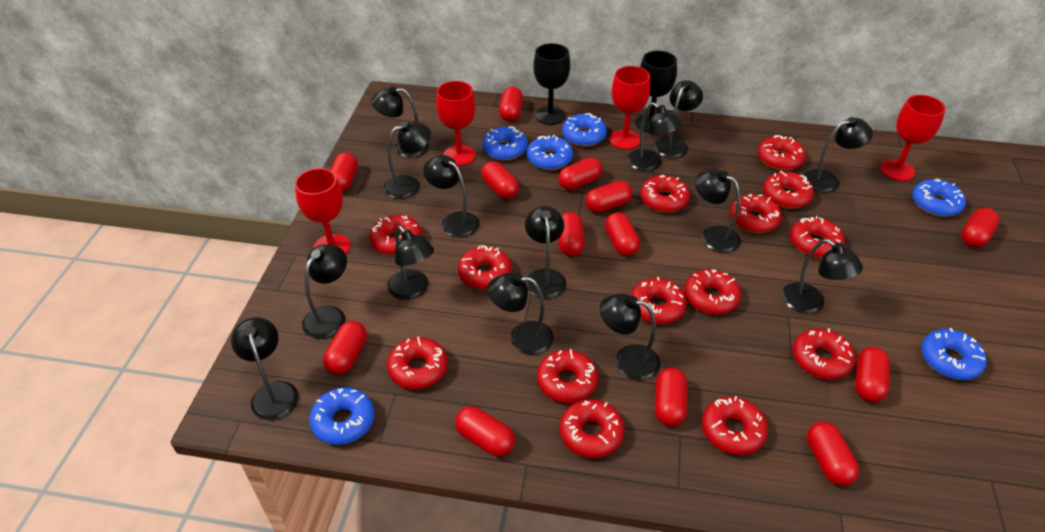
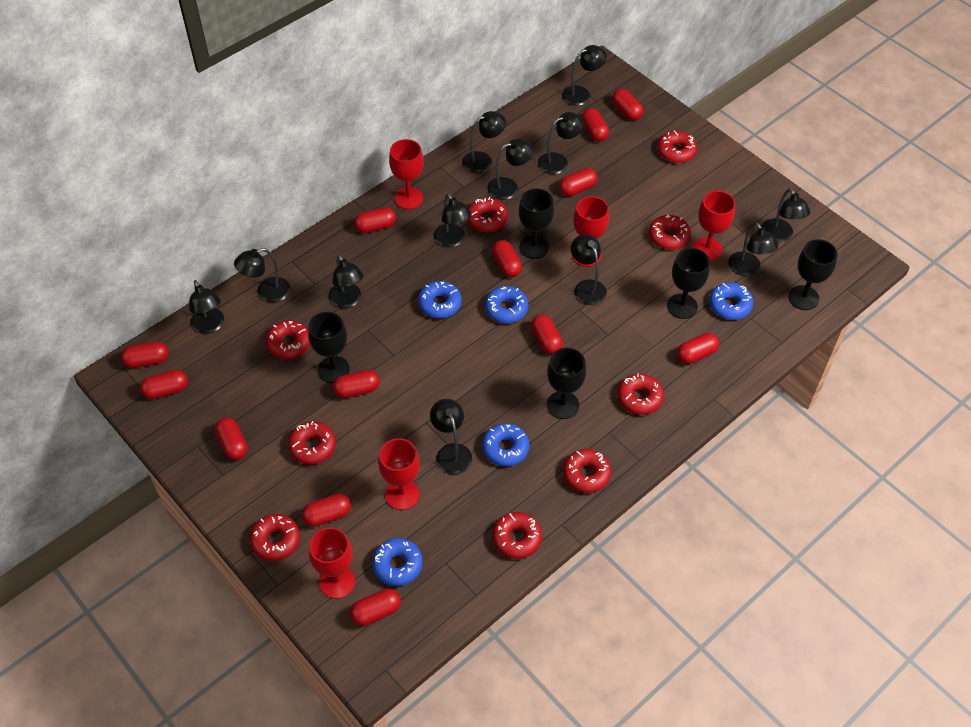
black goblet: [533,43,570,125] [635,51,677,132] = 2 -> [308,312,350,383] [519,188,554,259] [547,348,586,419] [667,248,710,319] [788,239,838,310] = 5
black lamp: [231,317,299,420] [302,244,347,339] [371,86,429,158] [384,121,431,199] [387,226,434,300] [423,155,480,237] [487,273,554,355] [525,206,566,299] [600,294,660,380] [626,102,682,171] [654,80,703,159] [695,169,741,253] [782,239,863,314] [803,117,873,193] = 14 -> [189,280,224,334] [234,248,290,303] [329,254,363,308] [430,399,472,474] [434,193,472,248] [462,111,506,173] [487,139,534,200] [538,112,584,174] [562,45,607,106] [571,235,607,305] [728,222,778,276] [762,188,810,242] = 12
blue donut: [309,387,374,445] [482,126,528,160] [527,135,573,170] [562,113,607,146] [912,179,966,217] [921,328,987,380] = 6 -> [372,538,423,586] [418,281,462,318] [482,423,529,466] [485,286,529,323] [709,282,753,320] = 5
red donut: [369,215,422,255] [387,336,448,390] [458,245,512,290] [537,349,598,403] [560,399,624,458] [631,277,687,324] [640,175,690,213] [684,269,741,315] [702,396,768,455] [730,194,782,233] [758,135,806,171] [763,171,814,209] [790,216,845,258] [793,328,855,380] = 14 -> [250,514,300,561] [266,320,310,359] [288,421,336,464] [467,197,508,232] [492,512,542,559] [563,449,611,493] [617,373,664,415] [649,215,691,250] [657,130,697,163] = 9
red goblet: [295,168,351,254] [436,81,476,166] [609,66,650,150] [880,95,946,181] = 4 -> [309,527,355,599] [378,438,420,510] [389,139,424,209] [572,196,609,267] [693,191,735,261] = 5

